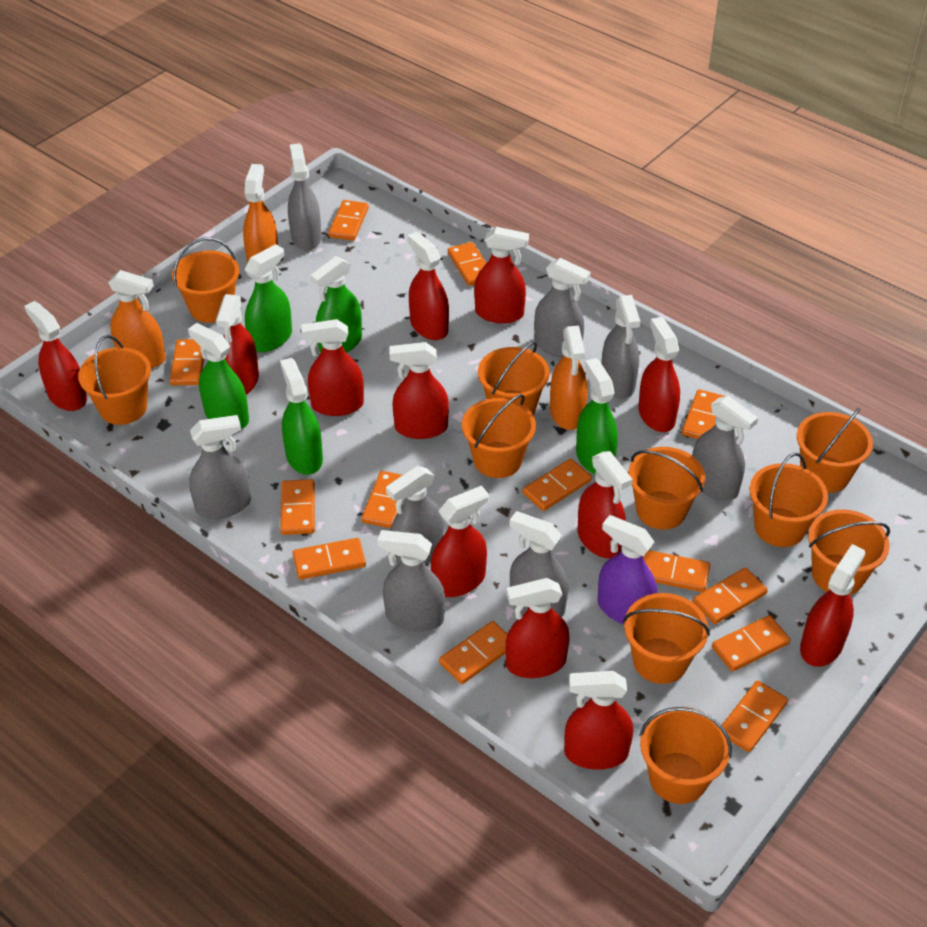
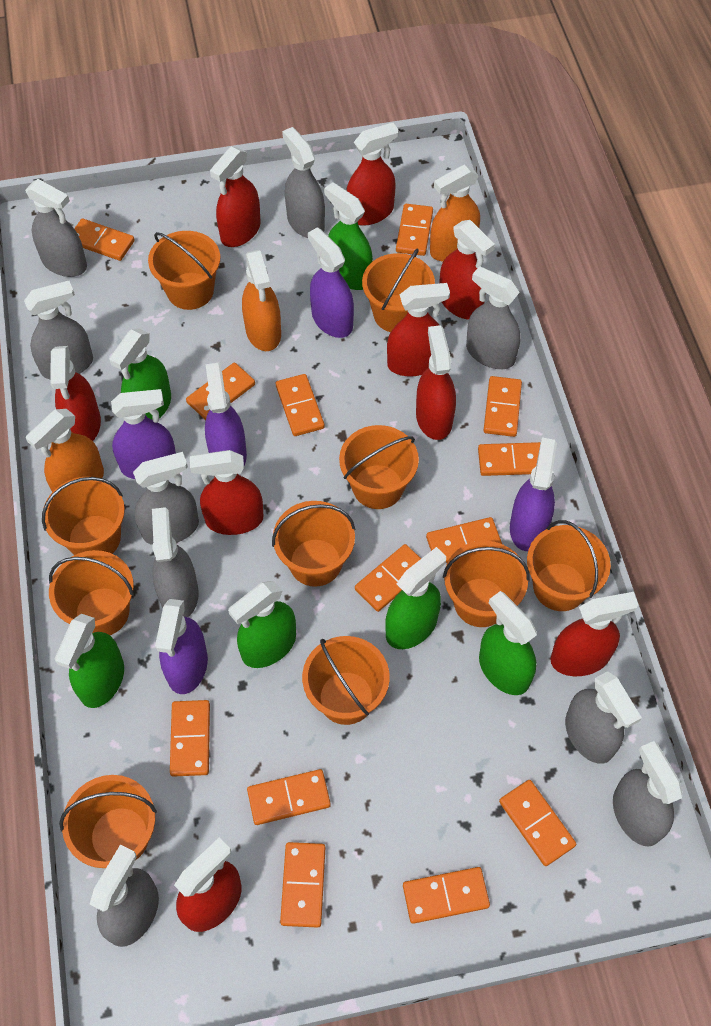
green spray bottle: [188,323,249,429] [244,244,292,352] [280,358,323,475] [310,256,362,353] [576,358,618,474] = 5 -> [55,614,124,708] [109,329,171,420] [228,581,296,668] [324,182,373,290] [385,547,446,649] [479,591,537,695] = 6
grey spray bottle: [189,415,251,519] [288,143,322,250] [377,530,445,632] [386,466,444,566] [509,511,568,617] [534,258,591,357] [601,295,640,398] [692,396,758,500] = 8 -> [24,281,93,379] [25,179,87,277] [89,844,159,947] [133,452,199,545] [152,507,199,617] [282,127,325,238] [466,266,521,369] [565,671,642,764] [613,741,683,847] = 9
purple spray bottle: [598,515,657,624] = 1 -> [111,389,176,479] [155,599,208,694] [205,363,247,466] [308,227,354,338] [510,438,557,551] = 5
red spray bottle: [24,301,87,411] [216,294,259,395] [301,319,364,416] [390,342,449,439] [407,232,449,340] [431,486,489,597] [474,227,529,323] [506,578,570,678] [564,671,633,770] [578,451,633,559] [638,317,680,432] [800,544,865,667] = 12 -> [50,346,101,441] [174,838,242,932] [190,450,264,535] [210,146,261,247] [346,123,399,226] [387,283,450,376] [416,325,456,440] [439,220,495,320] [550,592,638,676] = 9

